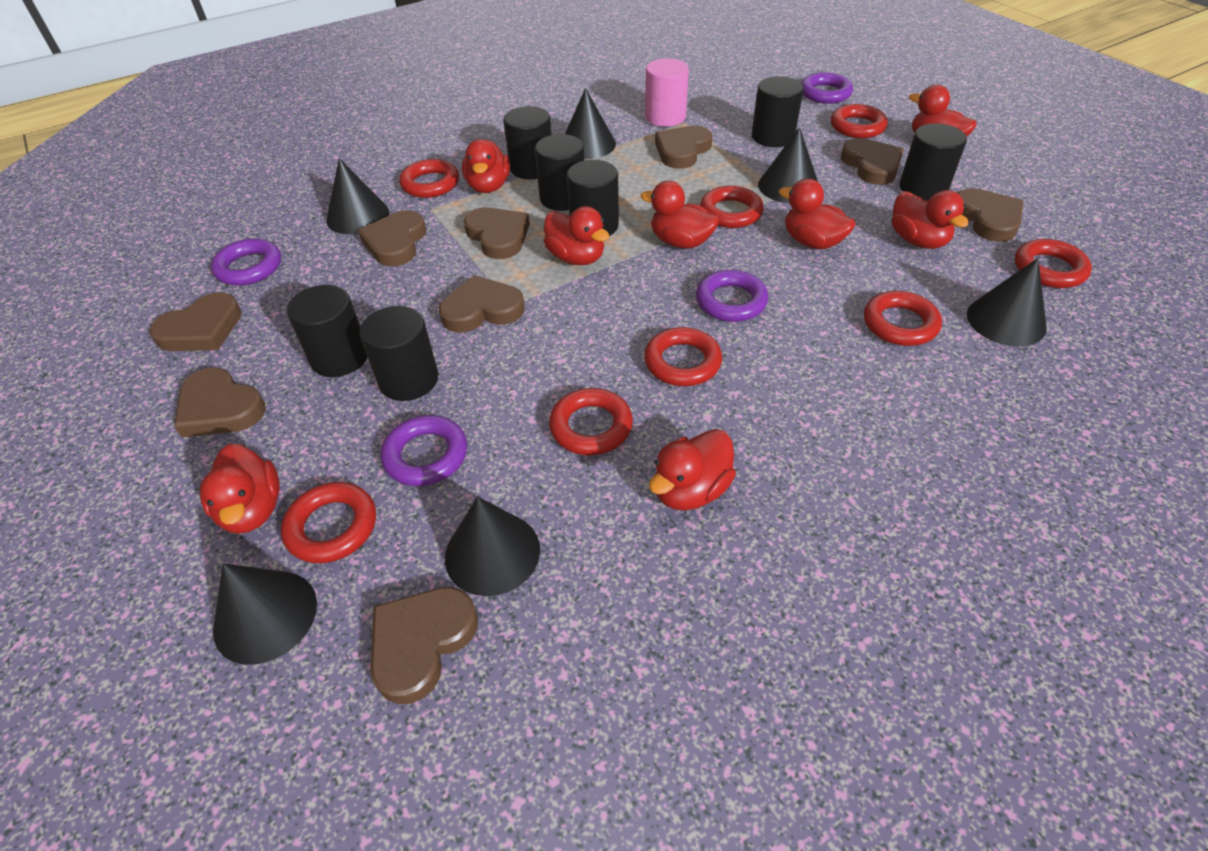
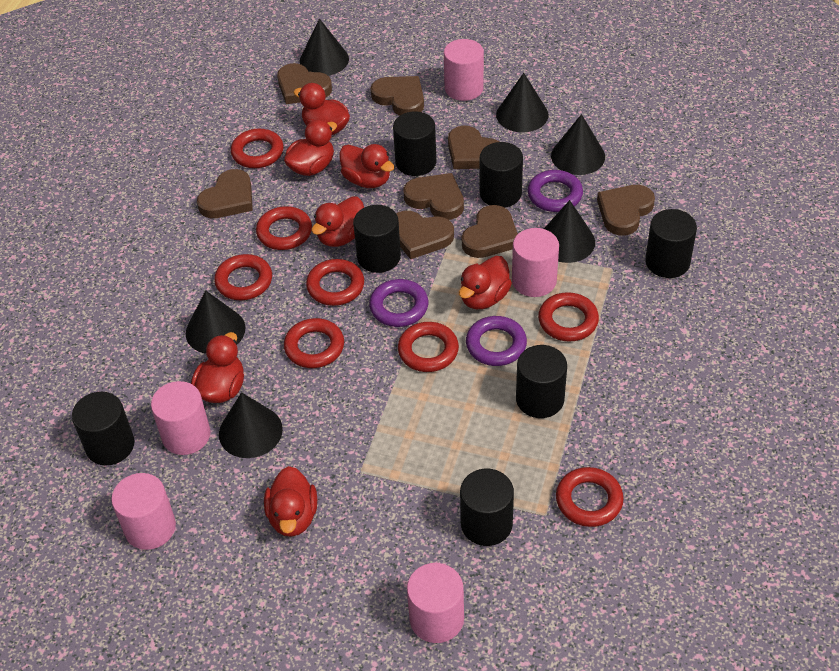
brown heart: [149,292,242,351] [174,368,266,437] [358,210,426,266] [370,587,478,704] [439,275,525,333] [464,207,530,259] [655,126,713,169] [841,138,904,185] [958,188,1024,242] = 9 -> [197,169,253,218] [277,63,332,104] [371,76,424,116] [396,211,454,259] [404,173,464,220] [448,126,499,169] [462,205,518,258] [597,185,655,236] = 8
pink cylinder: [645,58,689,127] = 1 -> [111,473,176,550] [151,381,211,455] [407,563,464,643] [444,39,484,101] [512,228,559,297] = 5
purple ring: [211,239,281,286] [381,415,467,486] [696,270,768,322] [801,72,853,104] = 4 -> [369,279,428,327] [466,316,527,366] [527,170,583,212] = 3
red duck: [200,444,280,534] [462,139,510,193] [544,206,610,265] [641,181,719,249] [649,429,736,510] [779,179,856,249] [892,190,969,249] [909,85,977,136] = 8 -> [191,332,244,403] [264,466,317,537] [284,119,337,176] [293,83,350,135] [311,196,364,247] [340,144,395,188] [459,256,512,309] = 7

